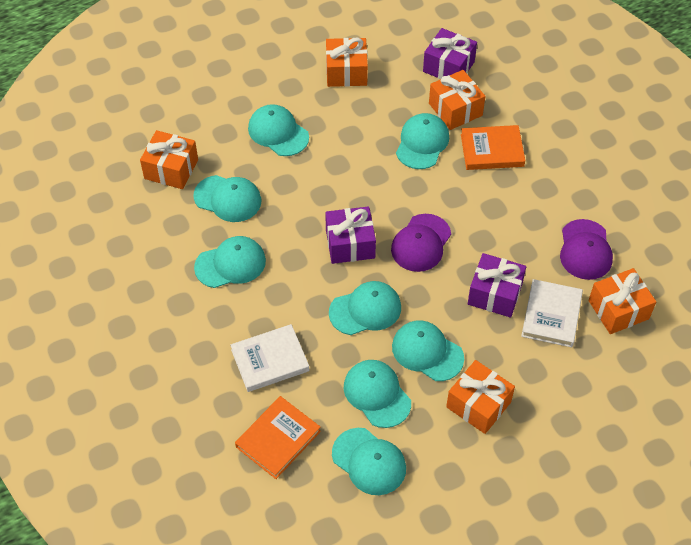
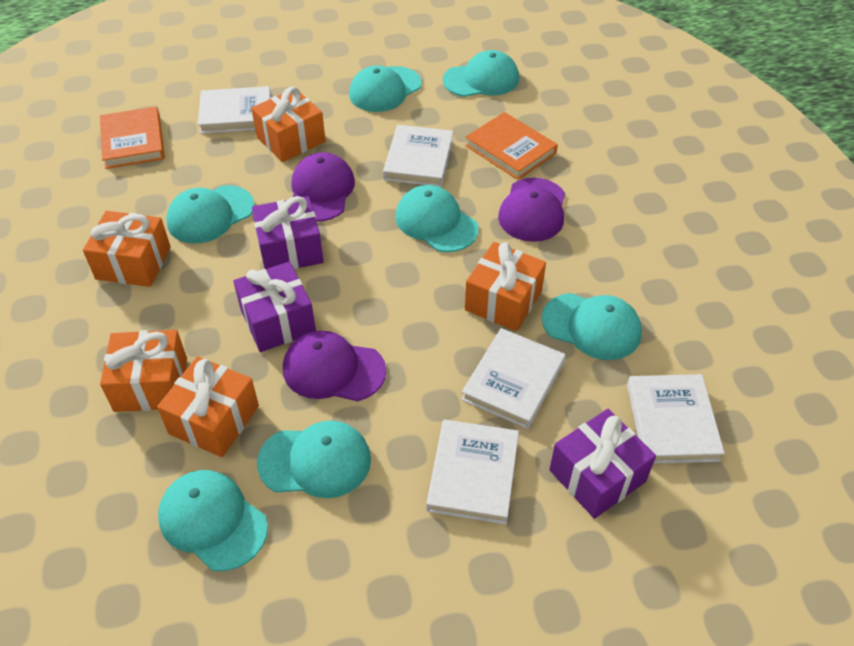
purple cap: [391,214,451,272] [560,219,613,280] = 2 -> [283,331,386,401] [291,152,355,222] [498,178,565,242] = 3
turquoise cap: [194,175,261,222] [194,236,266,288] [248,104,309,156] [329,281,401,335] [332,428,406,495] [344,360,411,428] [392,320,464,381] [396,113,449,169] = 8 -> [158,470,268,571] [166,185,254,243] [257,420,371,498] [349,65,421,112] [395,185,479,252] [443,50,519,97] [542,293,642,360] = 7
white book: [230,324,310,392] [521,279,583,347] = 2 -> [198,86,271,134] [383,125,453,187] [426,419,519,525] [461,328,566,429] [627,374,725,464] = 5

